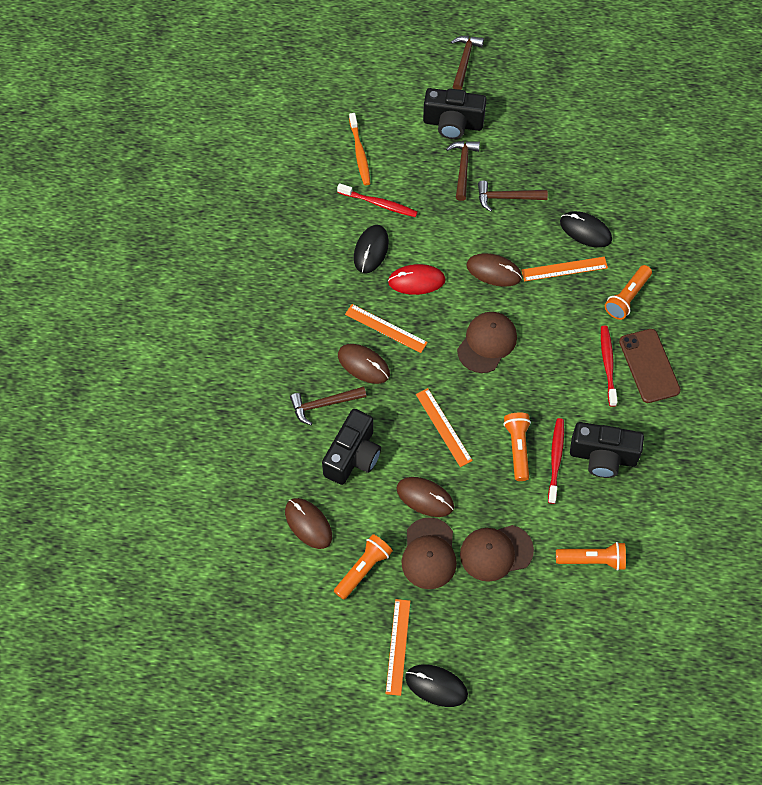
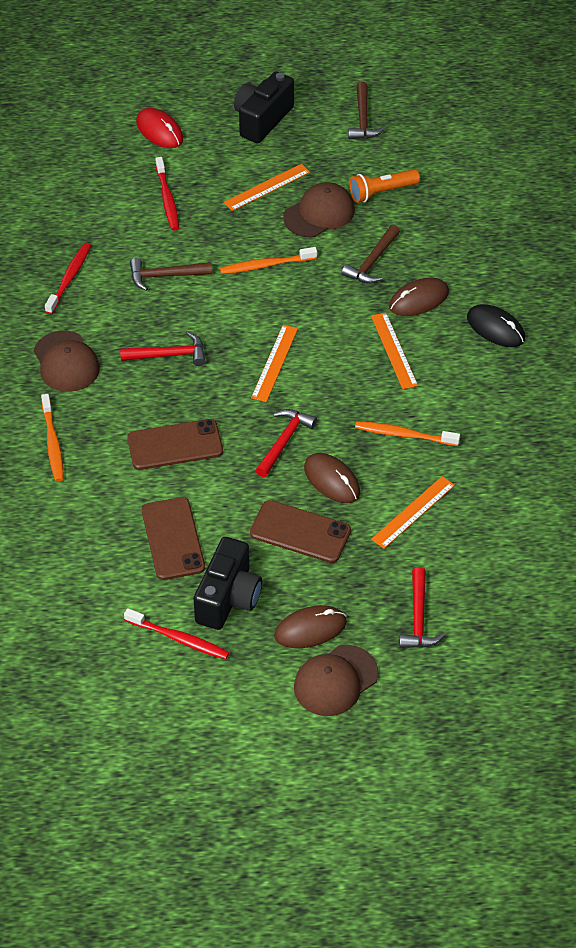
black camera: [322,409,381,485] [423,88,487,139] [570,422,644,478] = 3 -> [194,537,262,630] [234,71,294,143] = 2
black mouse: [354,225,389,273] [405,664,468,707] [560,211,612,248] = 3 -> [467,304,525,347] = 1
brown hammer: [290,386,367,425] [446,141,480,201] [451,36,484,90] [478,180,548,212] = 4 -> [130,258,212,291] [342,225,400,284] [348,82,386,139] = 3
brown mouse: [285,498,332,549] [338,344,390,384] [396,477,454,517] [466,253,522,287] = 4 -> [274,605,347,648] [304,453,360,503] [389,278,449,316] = 3
brown phone: [619,329,681,403] = 1 -> [127,419,223,470] [142,497,205,580] [250,500,351,563] = 3
orange flashlight: [334,534,393,600] [503,412,531,481] [556,542,626,571] [605,265,652,320] = 4 -> [349,169,420,203] = 1
orange toothbrush: [349,113,370,185] = 1 -> [41,394,64,482] [220,247,317,274] [355,421,460,446] = 3
red hammer: none = 0 -> [120,332,206,366] [256,409,317,477] [399,567,445,648] = 3

